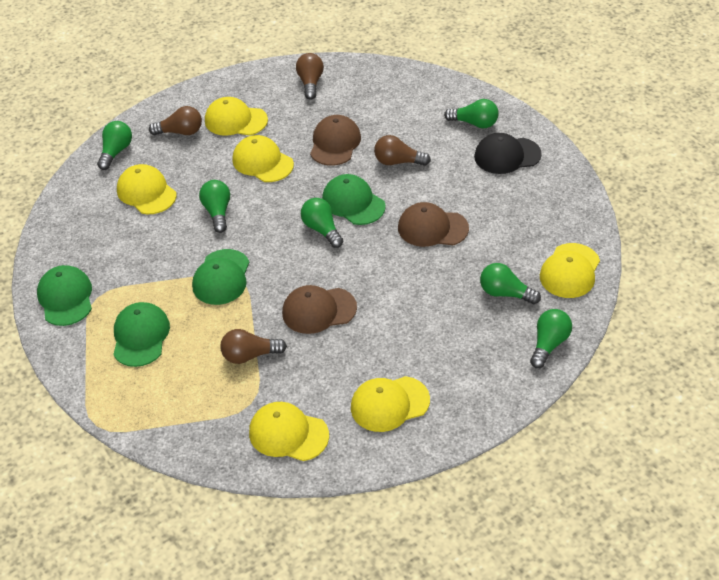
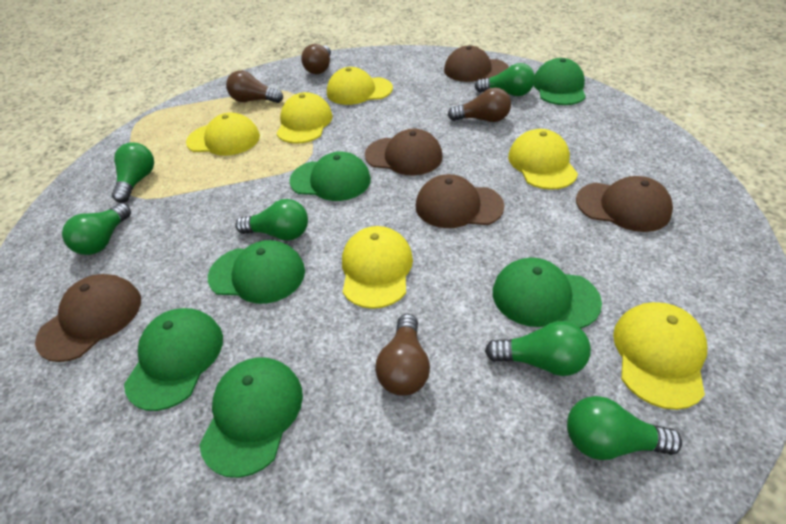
black cap: [474,133,542,174] = 1 -> none = 0
brown cap: [282,285,357,334] [310,115,361,166] [398,202,469,247] = 3 -> [35,274,141,362] [365,128,443,175] [416,174,505,228] [444,46,509,82] [576,176,673,232] = 5
green cap: [37,265,92,326] [113,302,170,367] [192,249,250,305] [322,174,386,225] = 4 -> [124,308,223,411] [199,357,303,478] [208,240,305,304] [289,152,371,201] [493,258,602,329] [533,58,586,105] = 6

